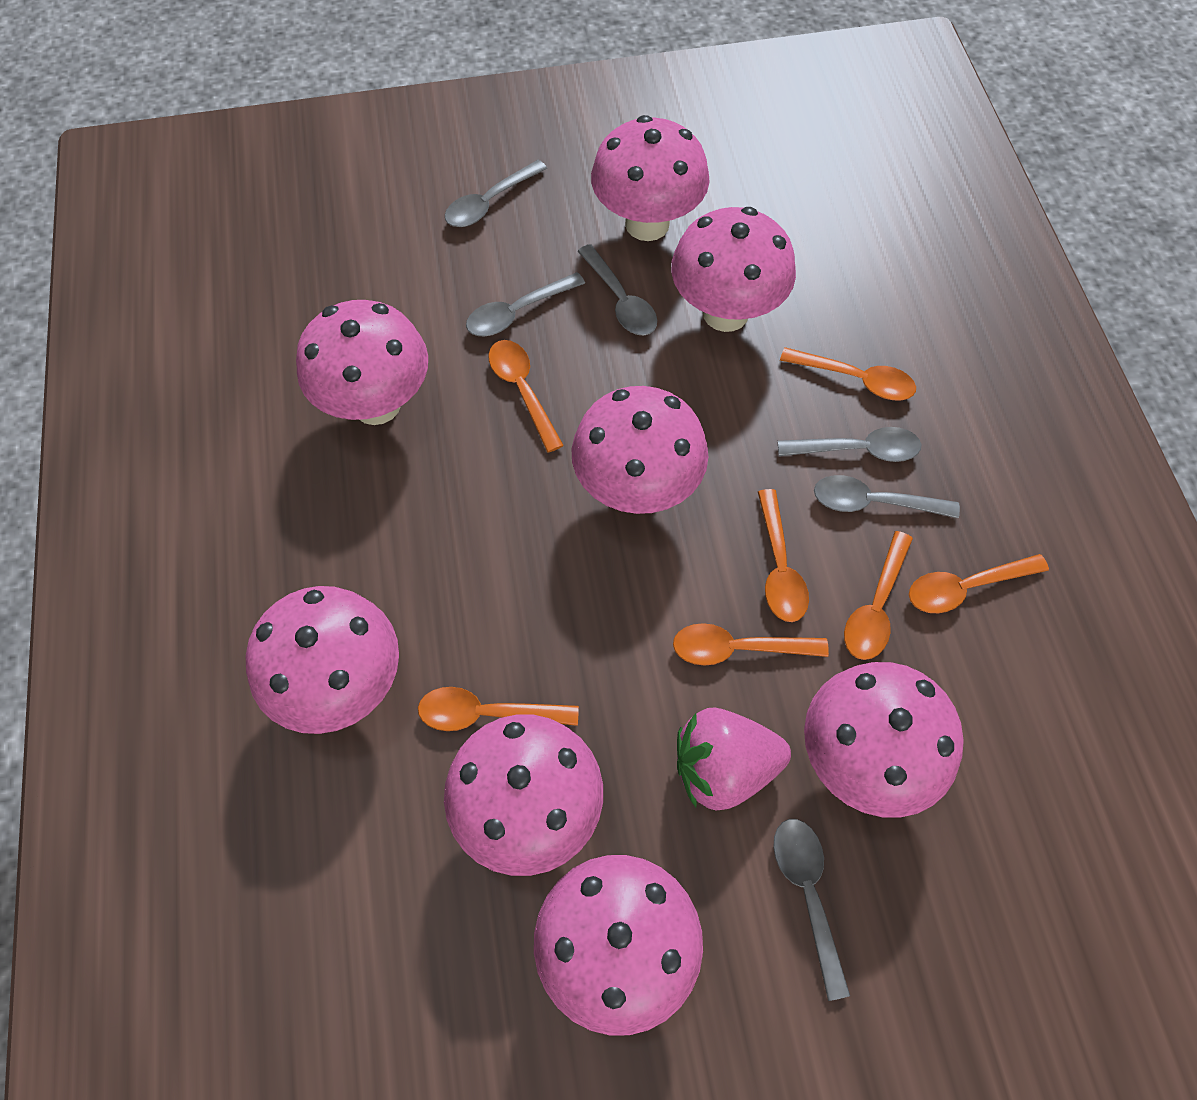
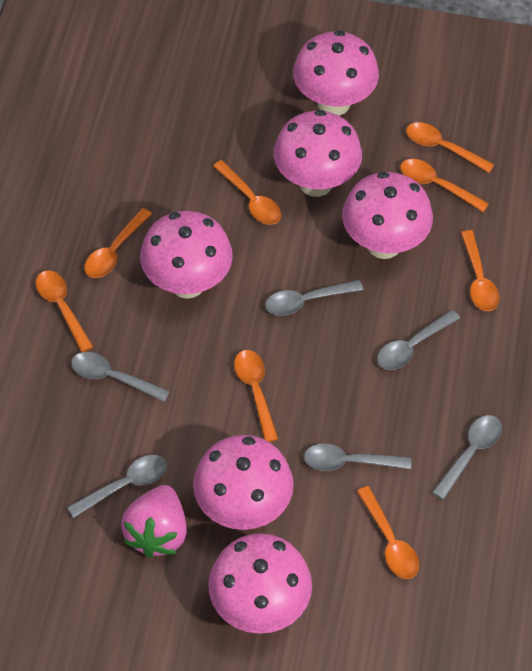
orange spoon: [418,687,579,731] [488,340,564,453] [673,623,829,666] [758,489,809,622] [780,347,916,400] [844,531,913,660] [909,554,1049,613] = 7 -> [36,271,93,353] [84,208,152,278] [213,160,281,225] [234,350,278,442] [357,486,419,579] [400,159,489,212] [406,122,494,173] [461,230,500,311] = 8
pink mushroom: [246,586,399,734] [296,300,428,425] [444,714,603,876] [534,855,703,1035] [572,386,708,514] [591,115,710,241] [671,207,796,332] [804,662,964,818] = 8 -> [140,211,233,299] [193,435,294,530] [208,533,312,634] [274,110,362,197] [293,30,379,116] [342,172,433,259] = 6

